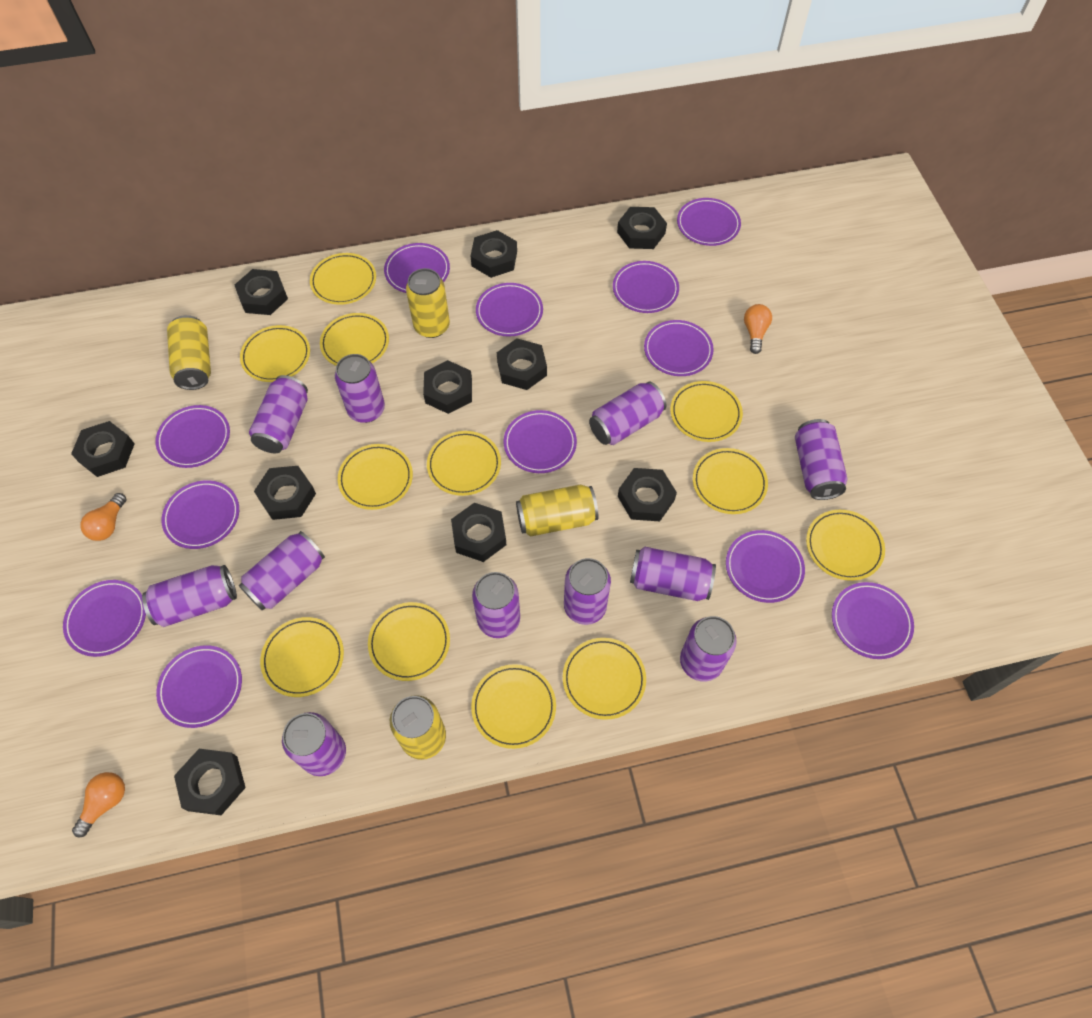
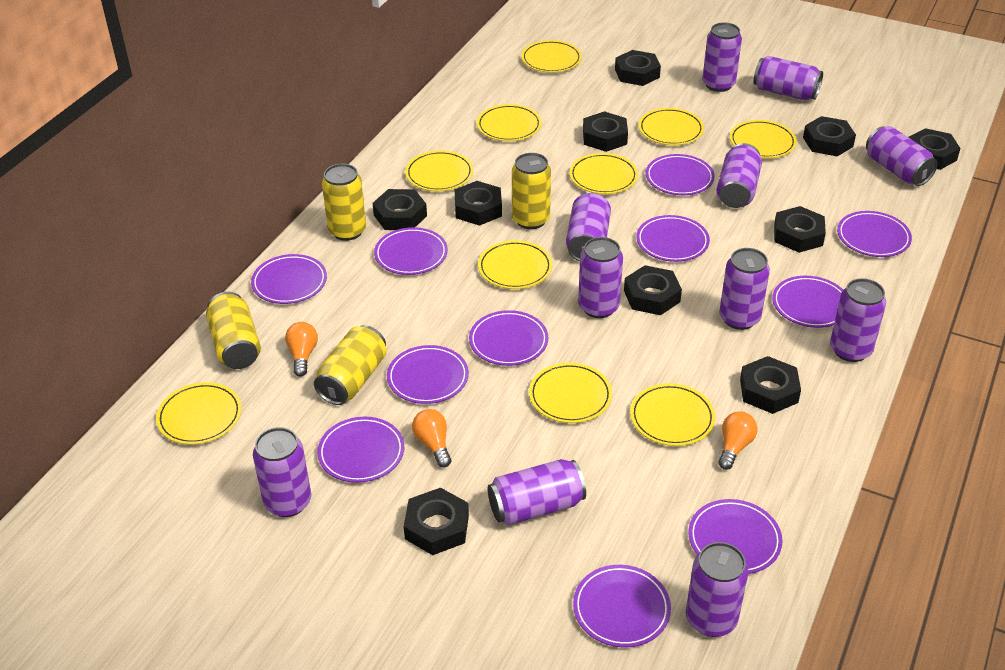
purple plate: [63,580,146,657] [155,405,230,468] [156,645,242,728] [161,480,239,549] [384,243,450,293] [476,283,543,337] [504,410,577,473] [613,261,679,313] [644,320,714,376] [677,198,741,246] [726,530,805,603] [832,582,914,659] = 12 -> [251,254,327,304] [317,417,404,483] [374,227,448,275] [387,345,469,404] [469,310,548,366] [573,565,671,648] [636,215,710,262] [646,154,715,195] [688,499,782,574] [772,276,843,328] [837,211,912,257] = 11
yellow plate: [240,325,310,382] [260,617,344,697] [310,253,376,305] [320,313,389,366] [338,444,413,510] [368,602,450,681] [427,431,501,496] [471,664,556,749] [563,638,646,720] [670,381,743,442] [693,448,768,514] [806,510,885,581] = 12 -> [156,382,242,445] [405,150,473,191] [477,104,542,141] [478,240,552,289] [521,40,582,73] [529,363,612,423] [569,153,638,194] [630,383,715,446] [638,108,704,145] [730,120,797,158] = 10

